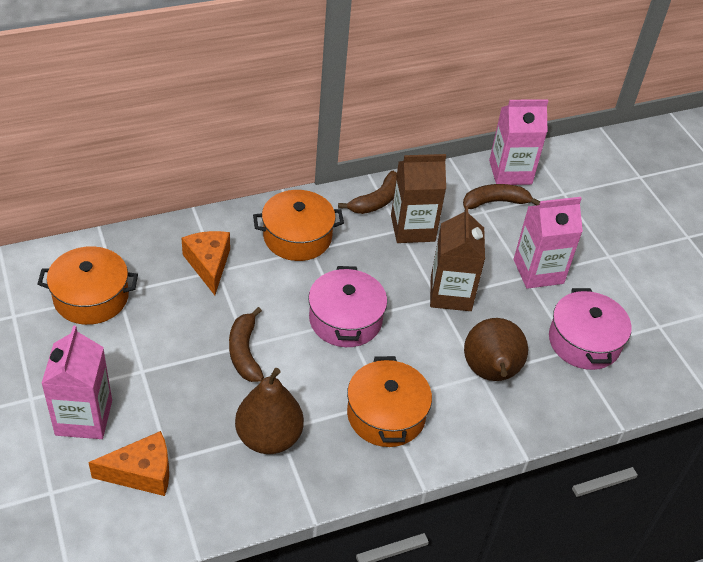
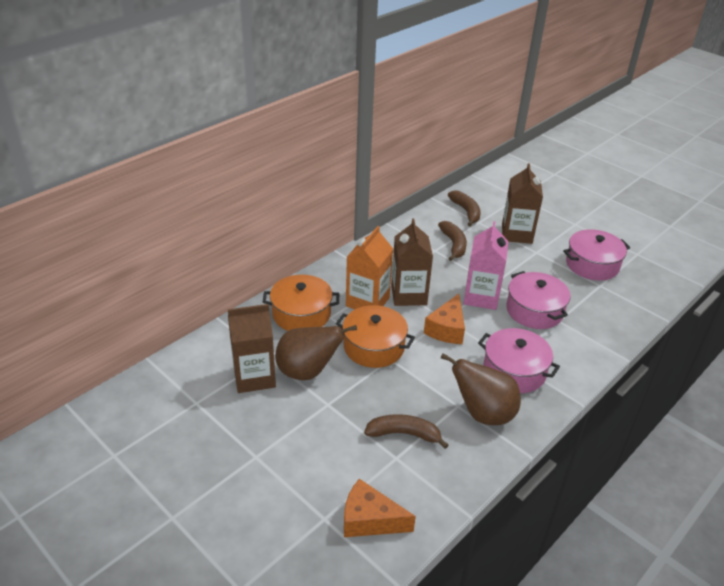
brown carton: [391,154,446,243] [430,206,485,311] = 2 -> [228,304,276,393] [391,219,433,306] [502,163,543,244] = 3
orange carton: none = 0 -> [346,226,393,309] = 1
orange pot: [38,246,138,325] [253,190,344,261] [347,356,432,447] = 3 -> [263,275,339,331] [336,305,415,368] = 2
pink carton: [41,326,112,439] [489,99,548,185] [514,197,583,289] = 3 -> [463,221,509,310] = 1
pink pot: [308,266,387,347] [549,288,632,370] = 2 -> [478,328,560,393] [506,271,570,329] [563,229,630,281] = 3

